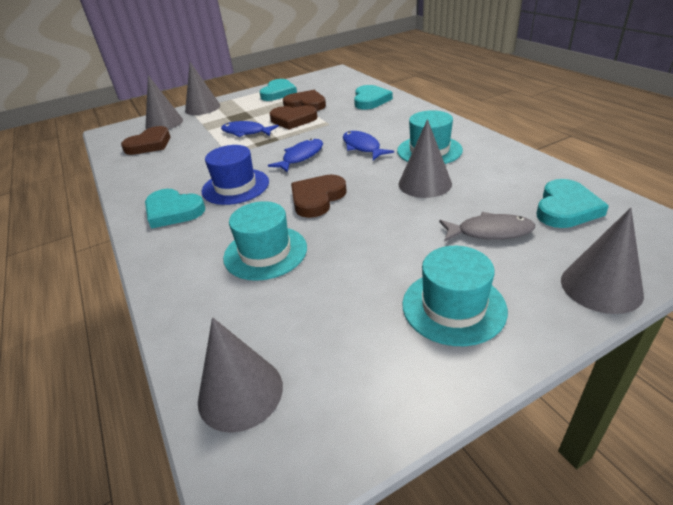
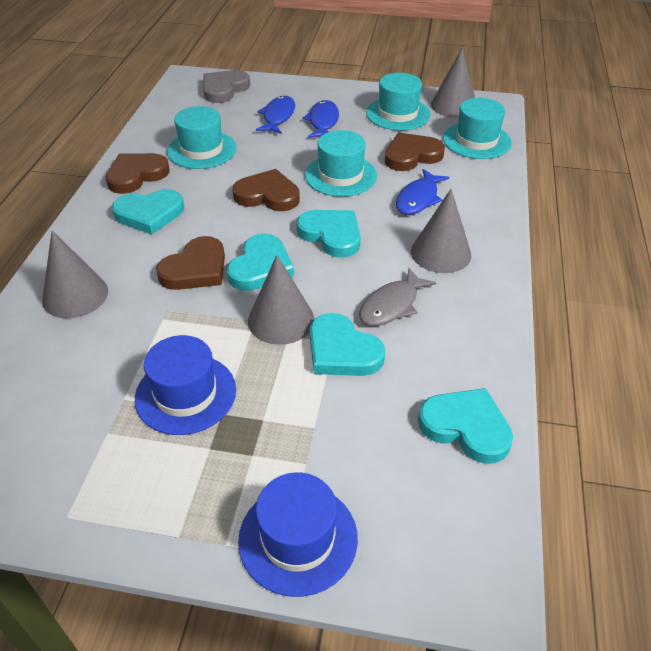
blue hat: [202,145,269,205] = 1 -> [135,335,236,435] [238,472,358,597] = 2
grey cone: [146,75,183,129] [185,62,220,115] [198,317,283,433] [399,119,452,198] [561,208,644,314] = 5 -> [42,230,108,318] [248,255,314,345] [411,189,471,273] [431,48,475,118] = 4
grey heart: none = 0 -> [203,70,250,103] = 1
turquoise hat: [223,201,307,281] [397,110,463,164] [402,246,508,346] = 3 -> [167,106,237,169] [305,130,377,197] [366,73,431,130] [443,98,512,159] = 4
turquoise heart: [145,189,205,229] [259,79,297,101] [354,85,393,109] [537,179,609,228] = 4 -> [112,189,184,235] [227,234,294,291] [296,210,361,258] [310,313,385,376] [418,388,513,464] = 5

